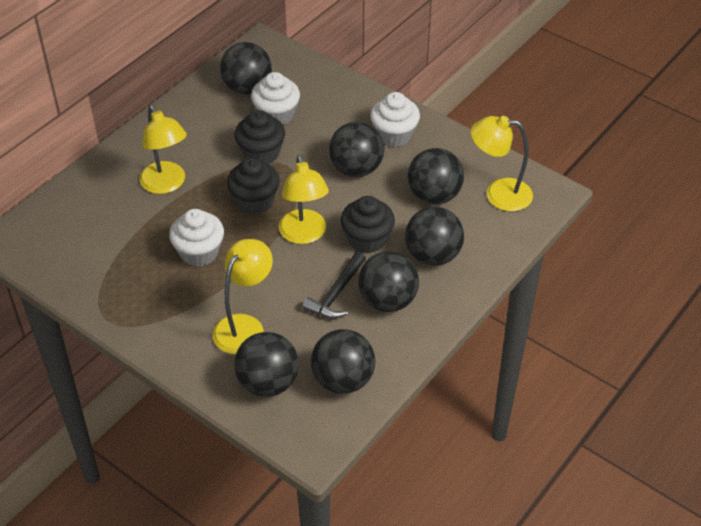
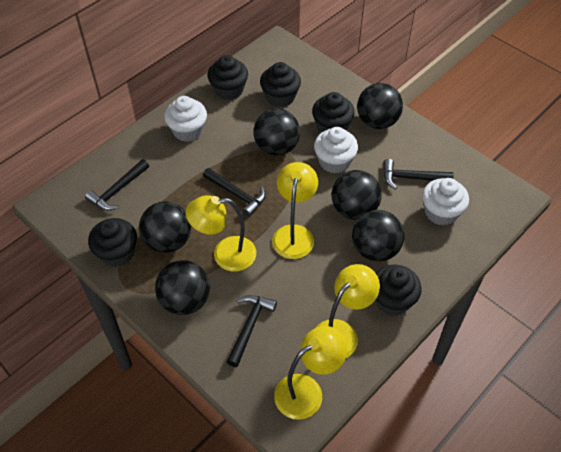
black ball: [220,42,272,94] [234,332,299,397] [311,329,375,394] [329,122,384,177] [358,251,419,312] [405,207,464,266] [407,148,464,205] = 7 -> [139,201,191,253] [155,260,210,315] [253,109,300,156] [331,170,382,220] [352,210,405,262] [357,83,403,129] = 6
black cupcake: [227,157,280,214] [235,110,285,164] [341,196,395,253] = 3 -> [88,218,137,267] [207,55,248,100] [260,62,301,108] [312,92,355,133] [375,265,422,316] = 5
black hammer: [302,251,366,319] = 1 -> [85,159,149,211] [203,168,266,217] [227,295,277,367] [383,159,454,189] = 4

